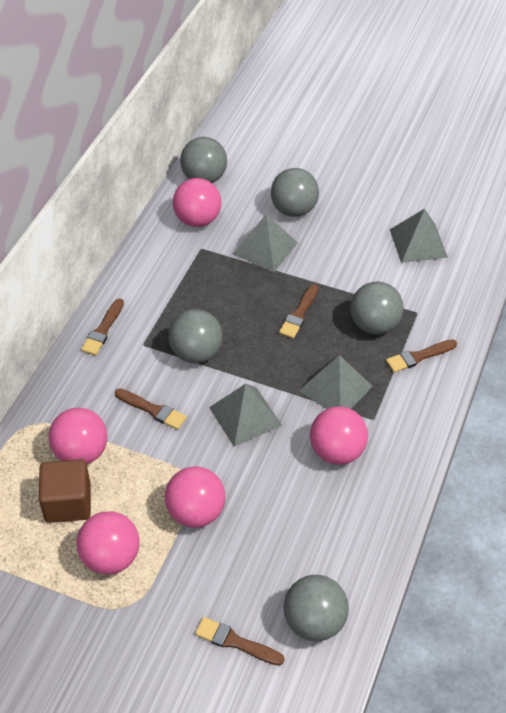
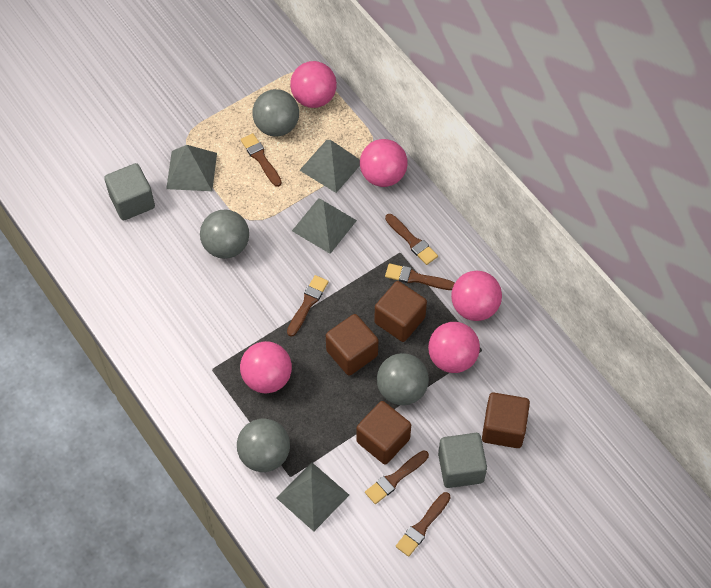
brown brush: [81,298,124,355] [115,388,187,430] [195,617,285,666] [279,284,318,338] [386,339,457,372] = 5 -> [241,133,282,187] [287,275,329,337] [365,450,429,504] [385,214,438,265] [385,263,455,290] [396,492,451,557] = 6
brown cube: [39,459,91,523] = 1 -> [326,314,378,376] [356,401,411,464] [374,281,427,342] [482,393,530,448] = 4
grey ball: [169,309,223,363] [180,137,227,183] [271,168,319,217] [284,575,349,641] [350,281,404,334] = 5 -> [200,209,249,259] [237,418,290,472] [252,89,299,137] [377,353,429,405] = 4
grey cube: none = 0 -> [104,163,155,220] [438,433,487,488] = 2

